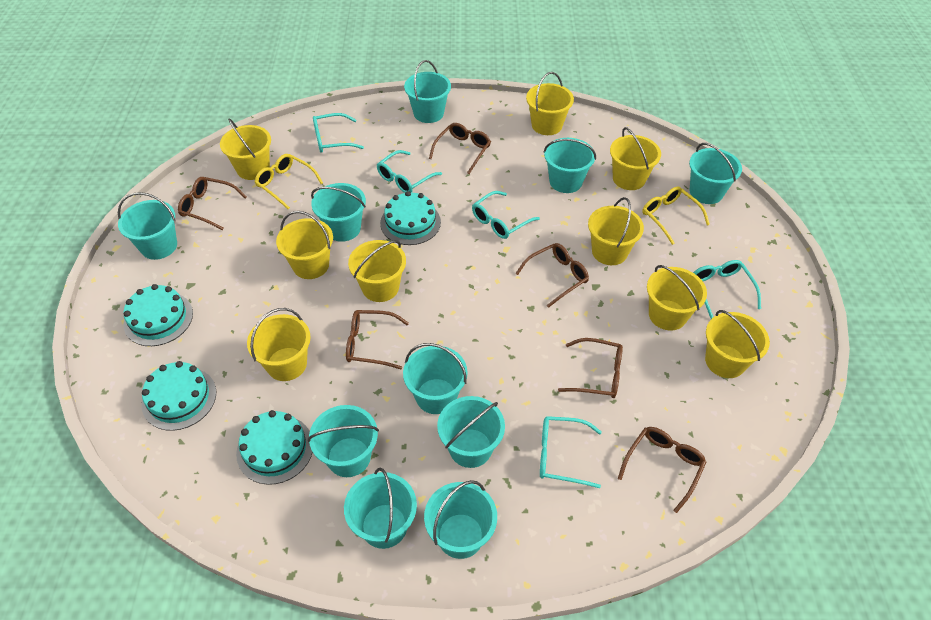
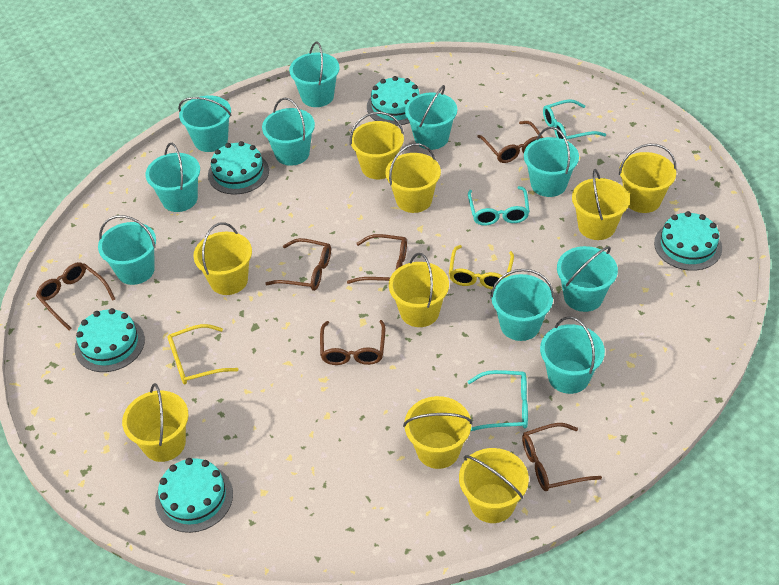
turquoise cake: [123,284,193,346] [142,361,216,431] [236,410,312,485] [380,191,441,245] = 4 -> [75,308,145,372] [155,458,233,533] [208,141,269,195] [367,76,420,126] [654,211,722,271] = 5
turquoise glasses: [313,113,364,153] [377,150,442,193] [472,191,540,239] [540,416,602,488] [693,260,761,319] = 5 -> [467,370,528,431] [468,186,530,226] [543,99,606,139] = 3

